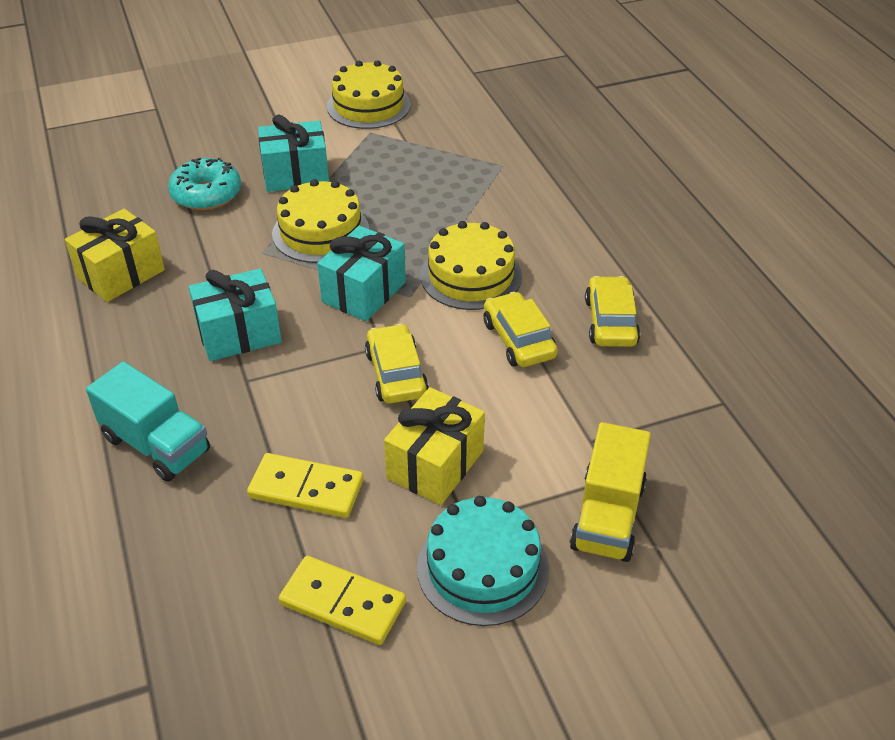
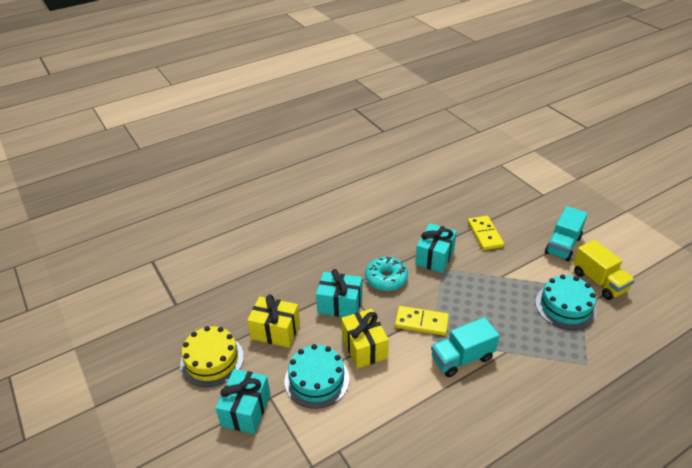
turquoise cake: [417,496,549,626] = 1 -> [285,344,350,409] [535,274,597,330] = 2
turquoise truck: [86,361,210,482] = 1 -> [431,317,500,377] [545,206,588,261] = 2
yellow cake: [272,179,369,263] [327,60,411,129] [421,221,522,310] = 3 -> [180,326,244,387] = 1
yellow car: [365,324,429,404] [484,292,558,367] [585,276,640,347] = 3 -> none = 0

